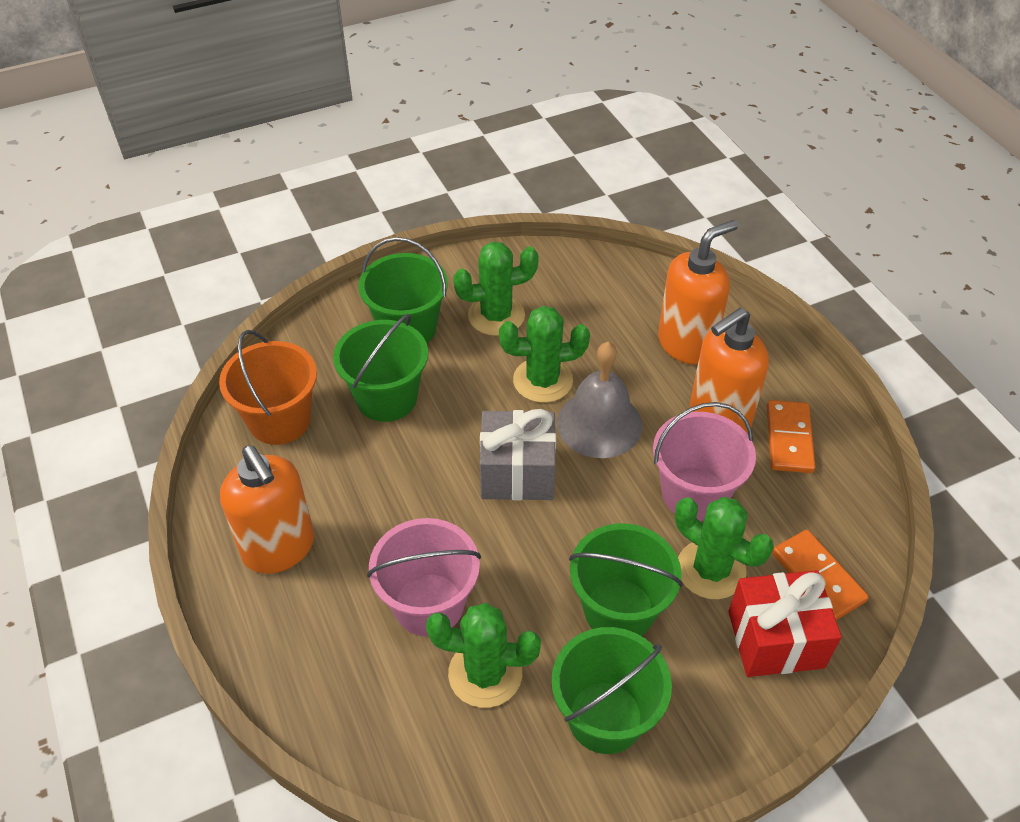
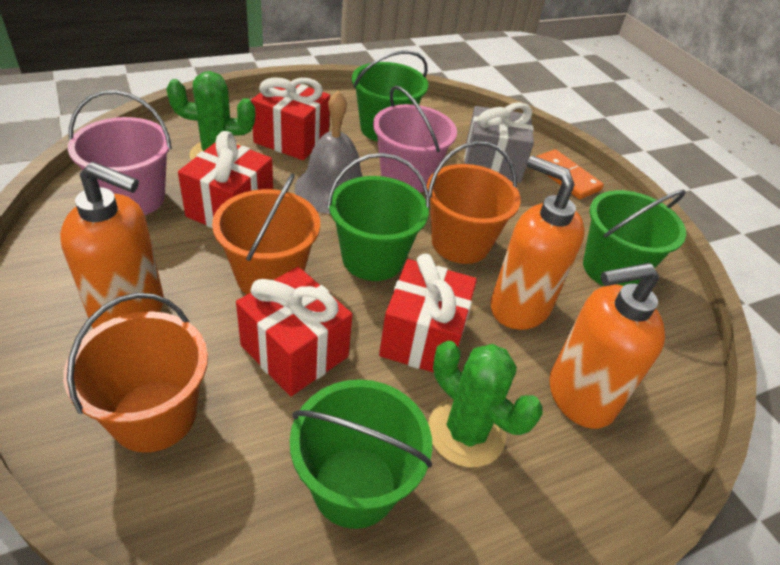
green cactus: [426,603,541,708] [453,242,539,336] [499,306,590,403] [675,497,774,599] = 4 -> [166,71,255,161] [428,341,543,467] = 2
orange bucket: [219,330,317,445] = 1 -> [63,293,208,453] [212,173,320,294] [427,141,521,264] = 3
orange domino: [767,400,815,473] [772,529,869,620] = 2 -> [536,149,604,199] = 1
red gift: [728,570,841,677] = 1 -> [178,131,273,229] [236,267,353,396] [251,77,330,160] [379,254,477,373] = 4

